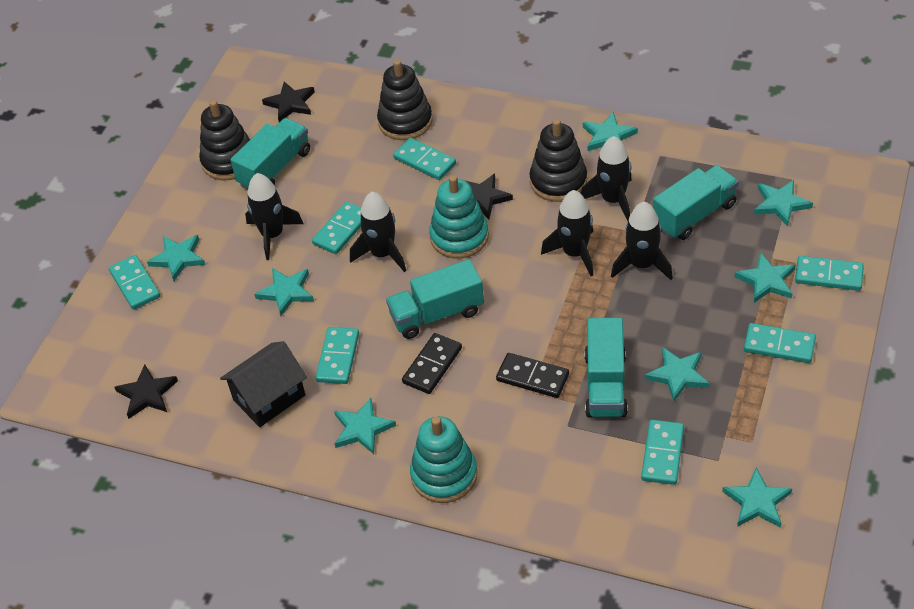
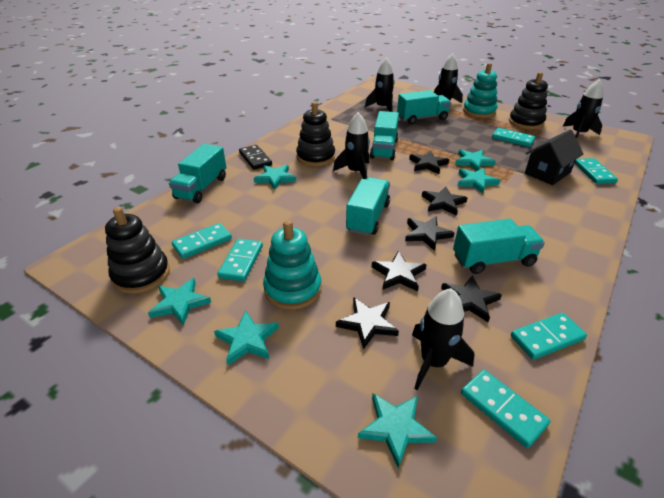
black domino: [402,333,462,394] [496,353,569,398] = 2 -> [239,145,272,170] = 1
black star: [114,365,178,419] [262,81,315,122] [464,174,513,219] = 3 -> [336,297,399,349] [372,251,427,291] [405,216,454,251] [409,151,449,174] [422,187,467,216] [441,275,502,322] = 6
turquoise domino: [109,255,160,310] [312,202,361,254] [316,327,359,384] [393,138,456,180] [641,420,684,485] [744,323,816,363] [795,256,864,291] = 7 -> [172,223,232,259] [217,239,263,282] [461,370,550,448] [492,128,535,147] [511,313,587,360] [574,158,618,184] = 6
turquoise star: [147,235,206,281] [254,268,314,316] [334,398,396,454] [583,112,638,151] [645,347,710,402] [722,467,792,528] [734,252,795,303] [754,180,813,227] = 8 -> [148,278,211,326] [214,311,279,365] [254,165,296,190] [358,393,437,468] [455,149,496,171] [458,168,500,193] = 6
turquoise truck: [230,118,310,189] [386,259,484,339] [584,318,628,417] [653,165,739,240] = 4 -> [169,144,227,203] [346,177,390,236] [370,111,399,160] [397,90,451,124] [453,219,545,274] = 5

